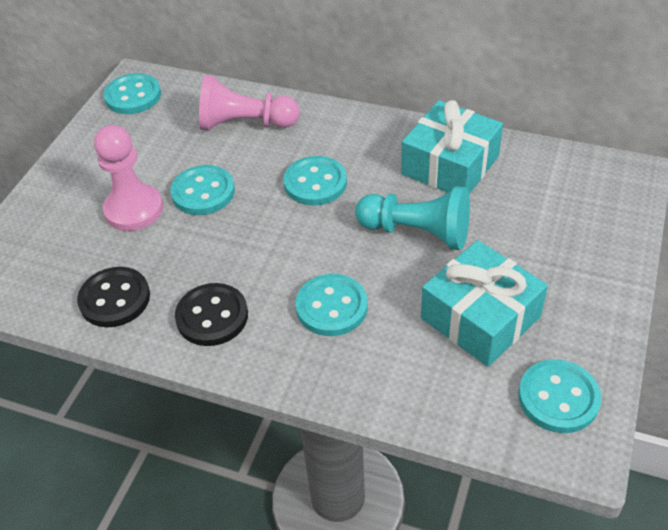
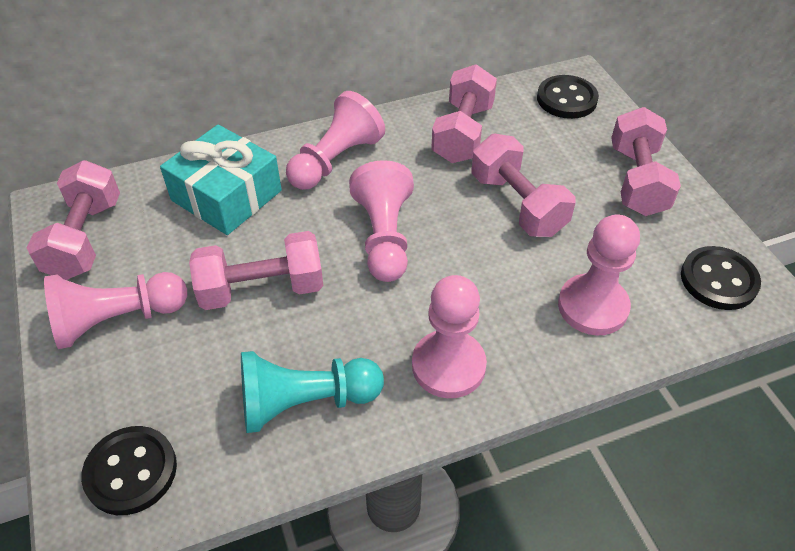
black button: [77,267,150,327] [175,283,248,346] = 2 -> [81,426,177,515] [537,75,599,119] [681,246,761,310] = 3
pink dumbbell: none = 0 -> [27,160,120,280] [189,231,323,310] [431,64,497,163] [471,134,576,237] [611,107,681,216] = 5
pink pawn: [94,125,163,231] [199,75,300,131] = 2 -> [44,272,187,349] [286,91,385,190] [349,160,414,282] [412,275,487,398] [558,214,640,335] = 5
turquoise button: [103,73,161,114] [170,165,235,215] [284,156,347,206] [295,274,368,336] [518,359,601,433] = 5 -> none = 0
turquoise gift: [401,100,503,194] [421,240,548,367] = 2 -> [160,125,282,235] = 1

